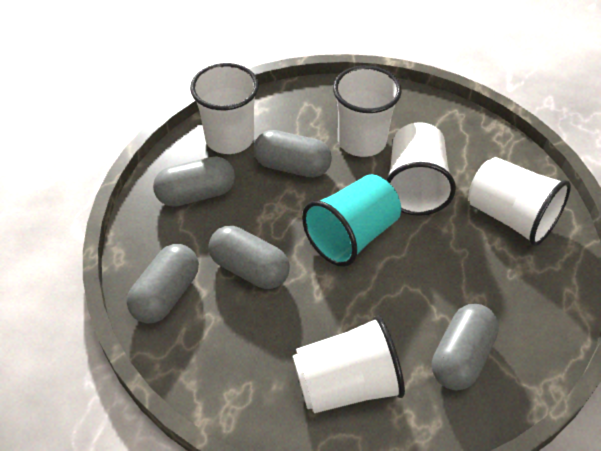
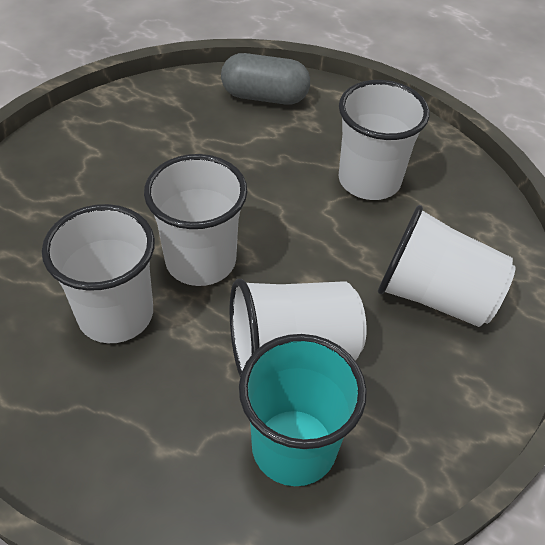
grey capsule: [127,244,199,324] [153,157,235,207] [208,226,290,289] [254,130,332,177] [432,304,499,390] = 5 -> [221,53,310,105] = 1

